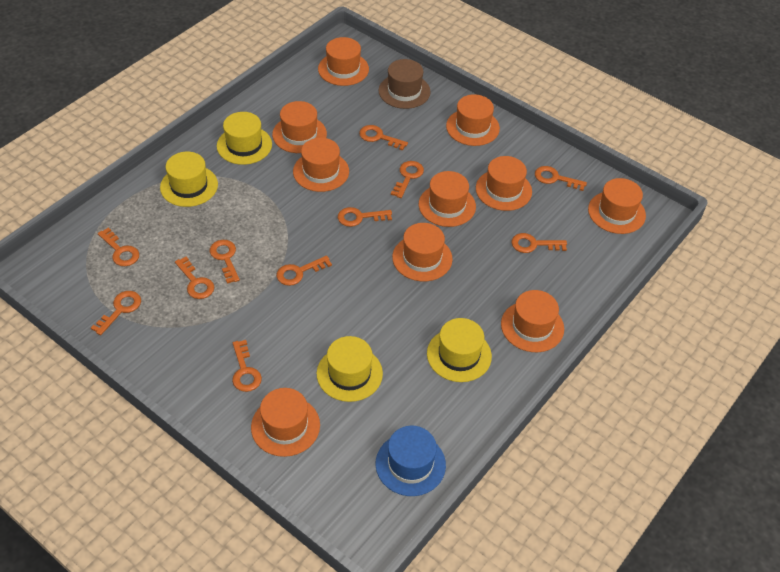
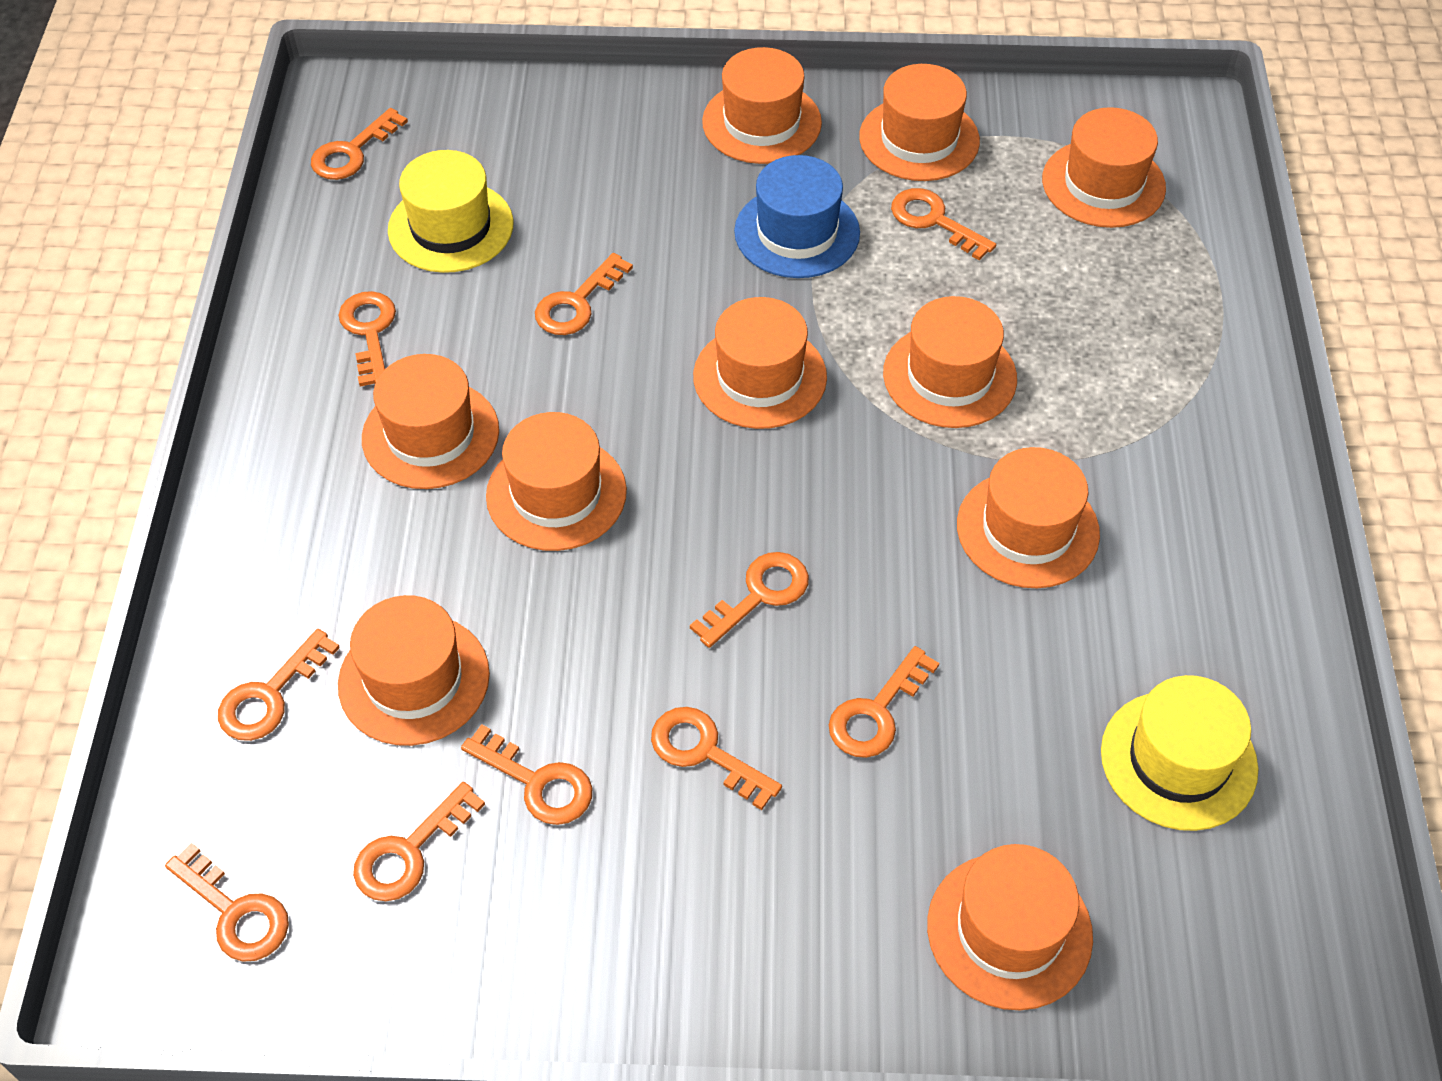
brown hat: [379,59,431,109] = 1 -> none = 0
yellow hat: [160,152,218,207] [217,112,272,165] [317,336,383,402] [427,318,492,382] = 4 -> [388,150,513,273] [1101,675,1258,831] = 2

